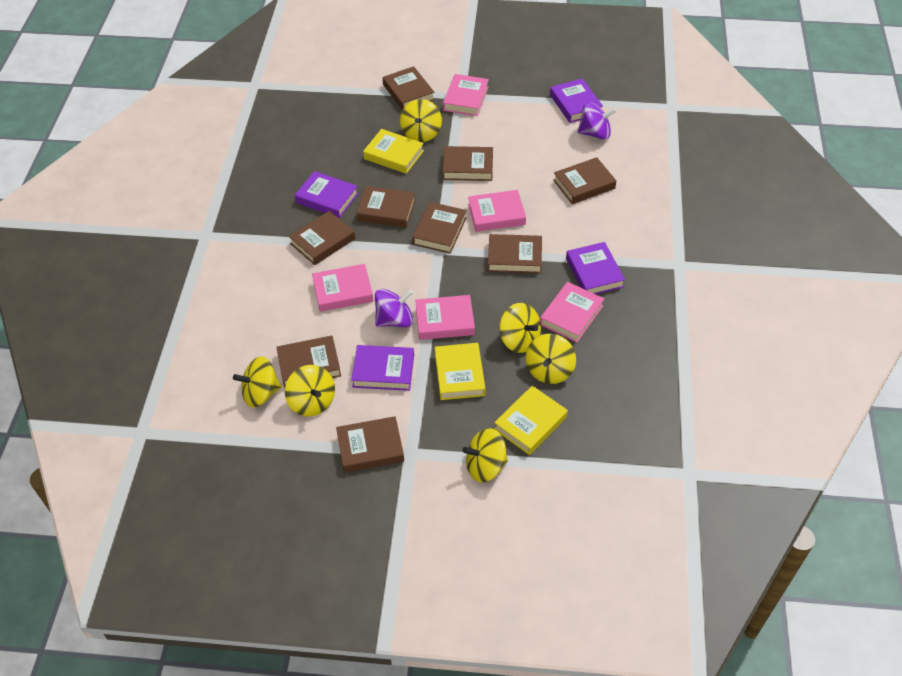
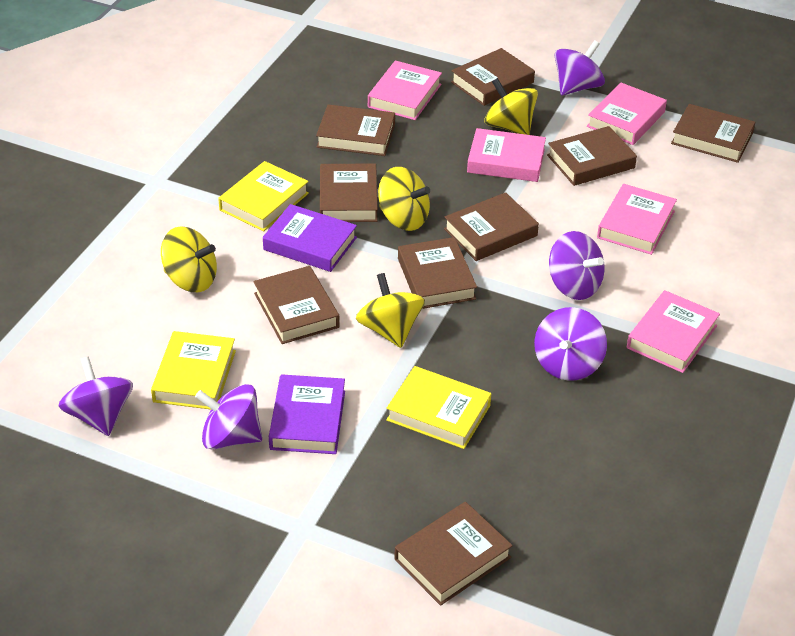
purple book: [295,171,358,218] [351,345,414,391] [550,78,603,123] [566,242,625,294] = 4 -> [263,204,357,272] [269,374,345,454] = 2
purple spinning top: [375,289,413,327] [578,102,617,140] = 2 -> [59,356,133,436] [195,384,262,450] [534,307,607,381] [549,231,604,300] [555,40,605,95] = 5
yellow spinning top: [233,356,282,408] [285,365,335,417] [400,99,442,142] [463,428,508,482] [499,303,541,353] [525,334,576,384] = 6 -> [161,226,217,292] [356,273,425,348] [378,167,430,231] [484,78,538,135] = 4

